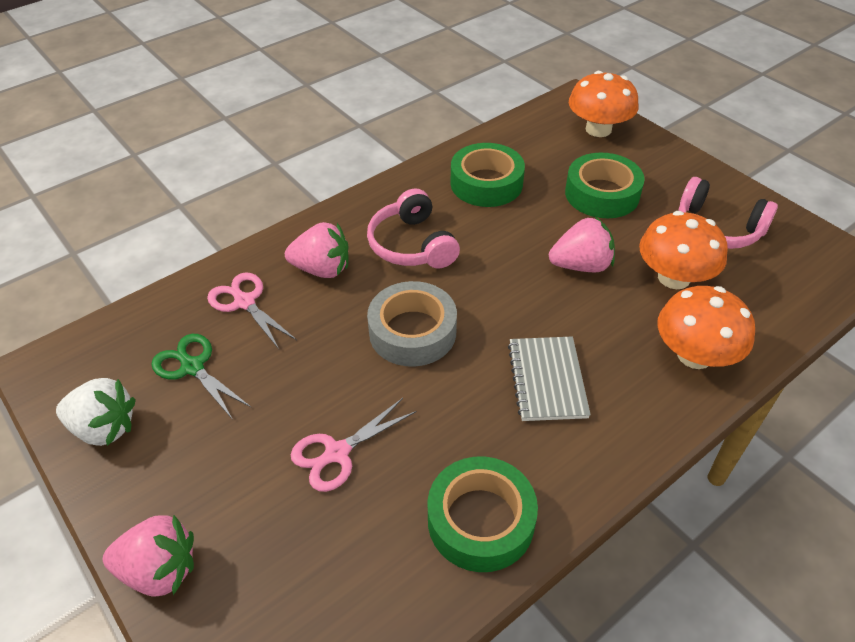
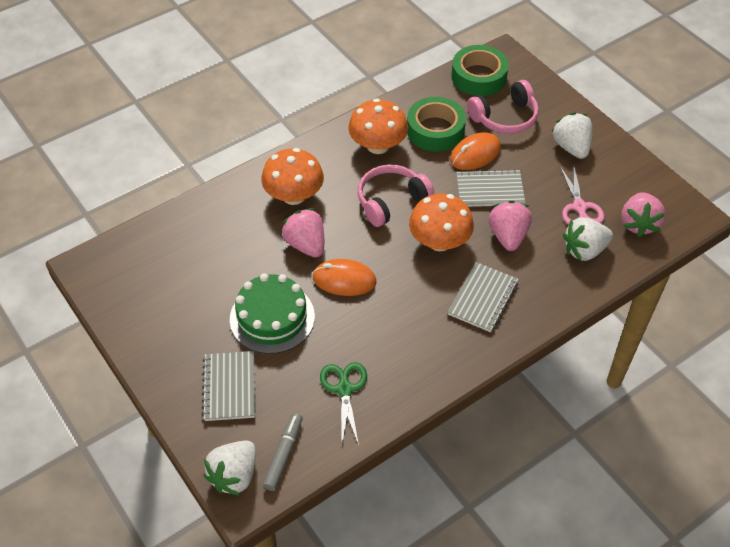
green cake: none = 0 -> [230,273,315,354] = 1
green tape: [427,456,538,572] [450,143,525,207] [565,153,645,218] = 3 -> [407,97,466,152] [451,45,509,96] = 2
grey marker: none = 0 -> [263,413,303,491] = 1
grey notebook: [508,337,591,421] = 1 -> [202,351,255,421] [448,262,519,332] [456,169,526,207] = 3
grey tape: [367,281,457,367] = 1 -> none = 0
orange mouse: none = 0 -> [312,259,377,296] [450,132,501,170] = 2
pink scissors: [207,272,297,349] [291,398,417,492] = 2 -> [560,166,604,225] = 1
white strawberry: [56,378,136,446] = 1 -> [204,441,256,496] [552,112,593,159] [563,217,613,261] = 3

